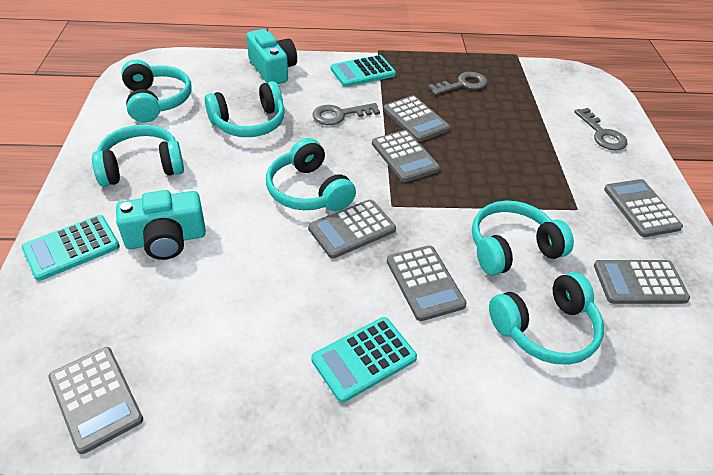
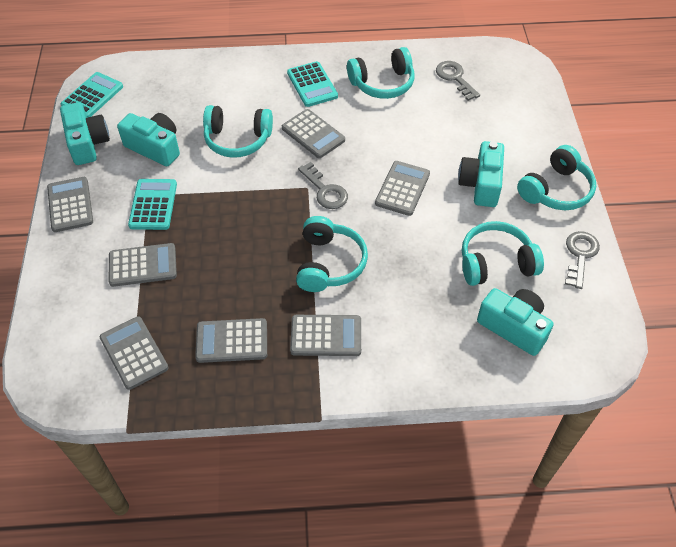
turquoise camera: [116,190,206,260] [246,29,297,84] = 2 -> [60,102,110,165] [117,113,180,166] [458,141,504,207] [477,288,554,356] = 4
turquoise headphones: [92,125,184,187] [121,60,192,123] [205,81,285,137] [266,138,356,211] [472,201,574,276] [489,272,604,365] = 6 -> [203,105,273,158] [296,216,368,292] [347,47,414,99] [462,221,544,286] [517,145,596,210] = 5

